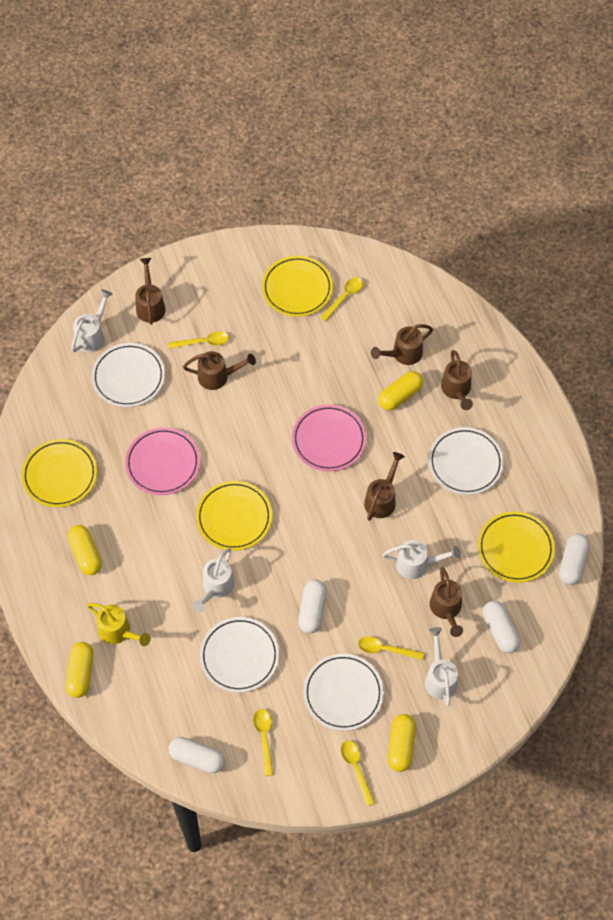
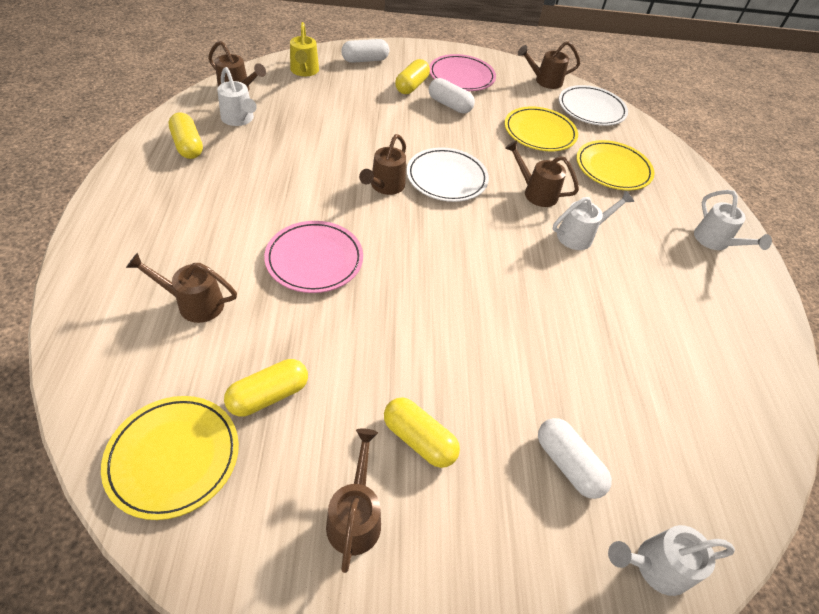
white capsule: [168,737,225,773] [298,580,327,634] [483,601,521,653] [559,533,590,585] = 4 -> [341,39,389,63] [429,78,475,113] [538,418,612,499] = 3
white plate: [92,343,165,407] [200,617,279,693] [303,654,384,731] [429,427,504,495] = 4 -> [407,147,489,202] [559,85,628,126] = 2
yellow plate: [21,439,97,507] [196,481,272,551] [262,256,333,317] [478,511,555,583] = 4 -> [101,396,239,520] [505,107,578,151] [576,140,655,190] = 3
yellow spoon: [168,331,229,349] [253,709,273,776] [320,277,363,321] [341,740,375,806] [358,636,424,660] = 5 -> none = 0

